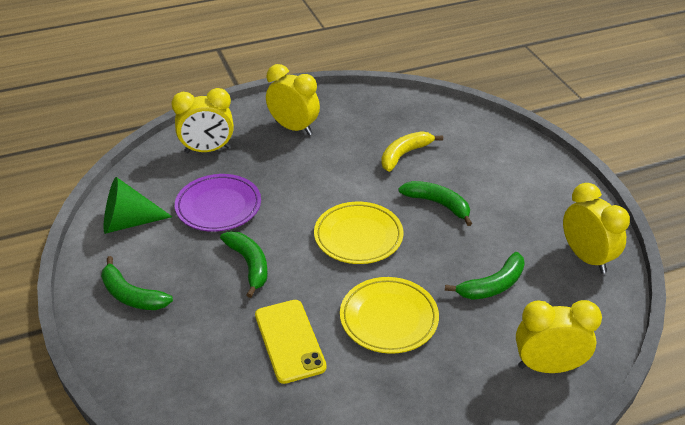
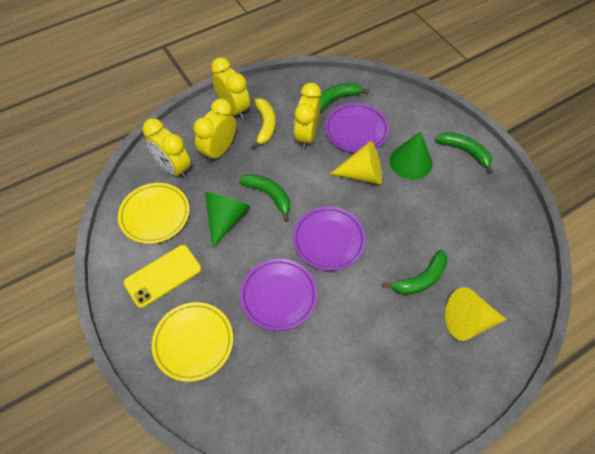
green cone: [104,177,172,234] = 1 -> [205,192,250,248] [390,131,433,180] = 2
purple plate: [175,174,261,232] = 1 -> [240,259,318,331] [293,206,366,271] [325,103,389,153] = 3
yellow cone: none = 0 -> [330,141,382,185] [445,287,507,341] = 2

